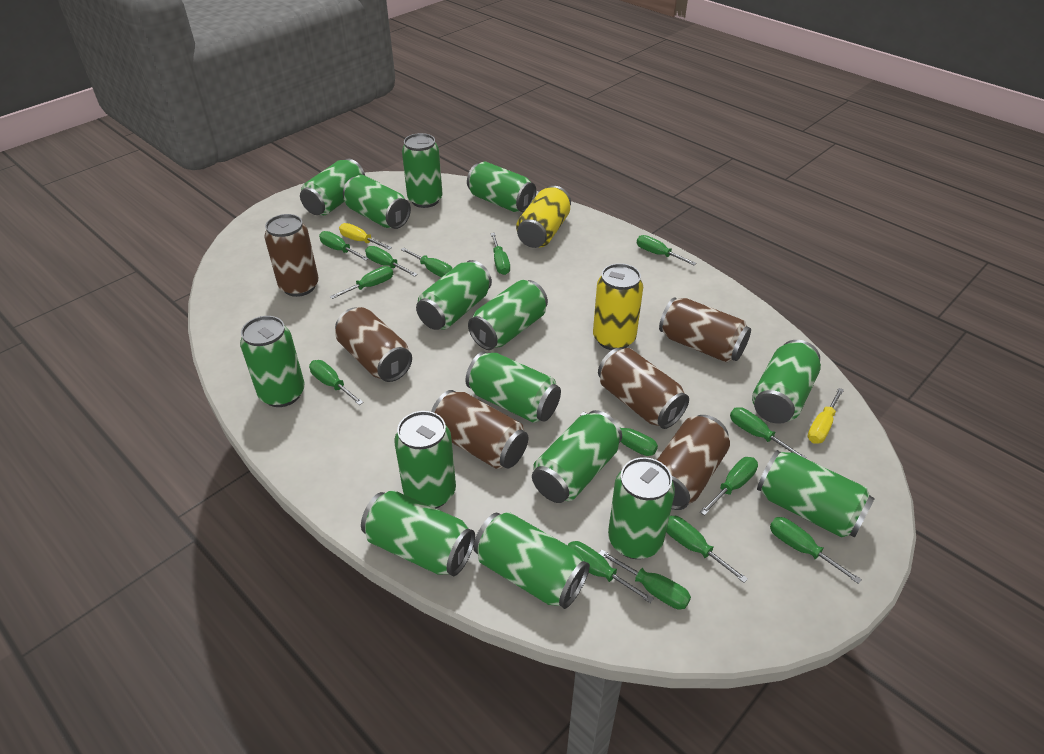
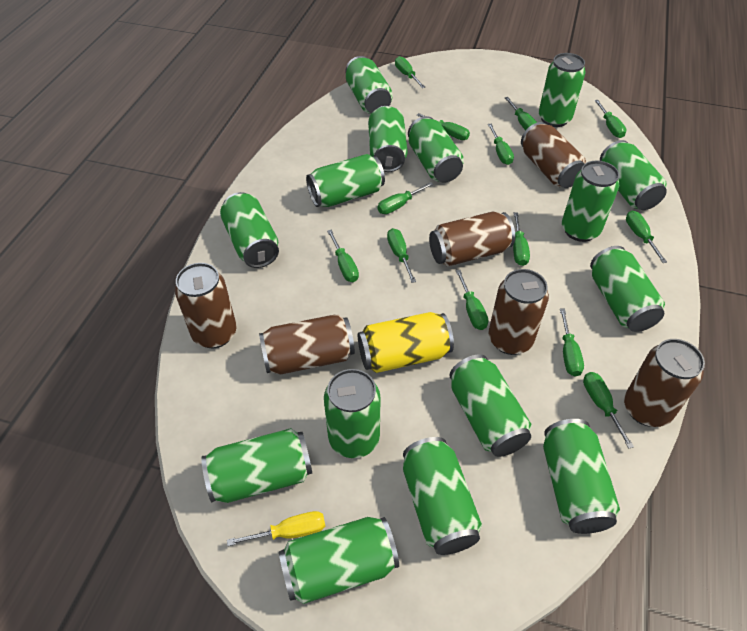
green screwdriver: [309,360,364,405] [319,231,369,261] [330,266,393,299] [365,246,418,277] [401,247,452,277] [491,233,510,275] [568,541,654,603] [580,412,658,456] [599,549,691,609] [637,235,697,265] [666,516,748,583] [700,457,758,516] [730,407,807,458] [770,517,862,584] = 14 -> [327,230,359,282] [377,182,434,214] [387,228,416,283] [395,56,425,88] [417,113,470,140] [456,270,488,330] [488,124,514,165] [505,97,537,130] [513,212,530,266] [560,309,584,377] [583,372,634,449] [595,100,627,138] [626,211,667,263] = 13
yellow can: [516,186,571,248] [593,263,643,350] = 2 -> [358,312,454,373] = 1
yellow screwdriver: [339,223,392,250] [807,388,844,444] = 2 -> [227,511,325,546] = 1

